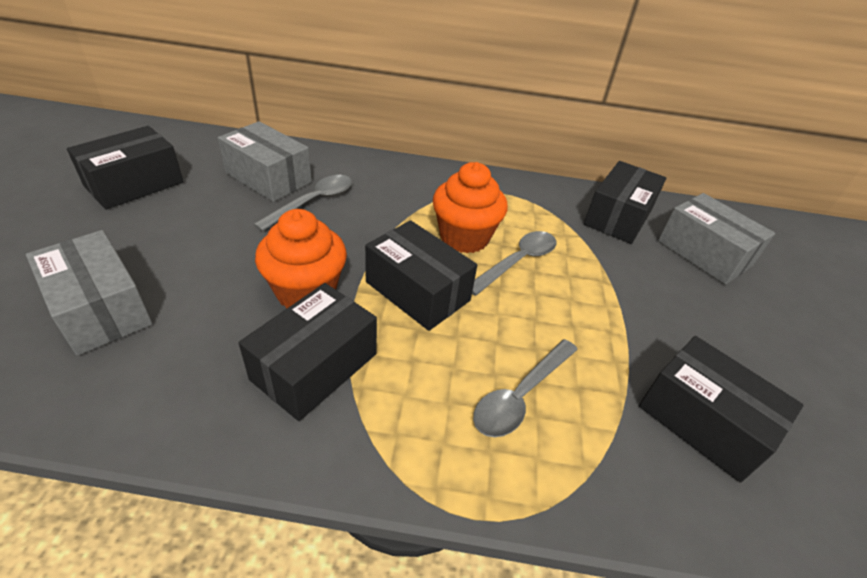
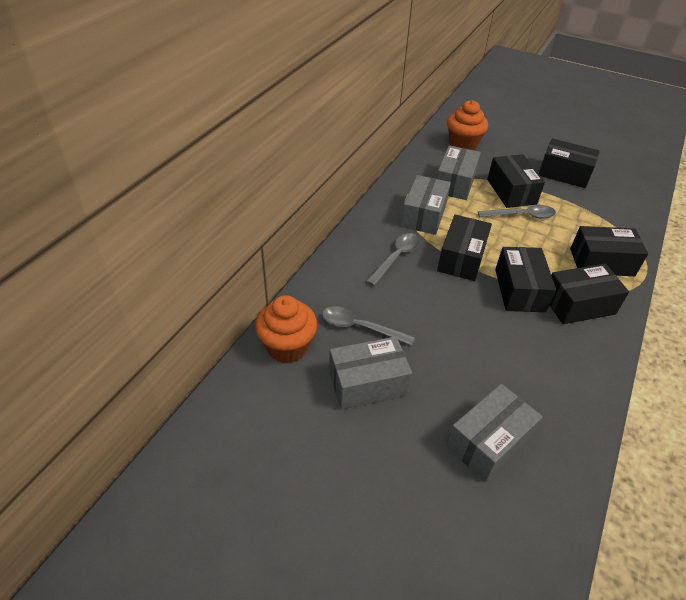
black box: [67,126,184,209] [239,283,377,421] [365,220,477,331] [584,161,666,244] [639,336,804,483] = 5 -> [437,215,492,281] [487,154,545,208] [495,247,556,312] [539,138,599,188] [550,264,629,324] [570,226,648,276] = 6
grey box: [26,230,153,356] [218,121,312,202] [658,193,775,285] = 3 -> [329,336,412,410] [401,175,451,235] [437,145,481,200] [446,384,543,482] = 4

